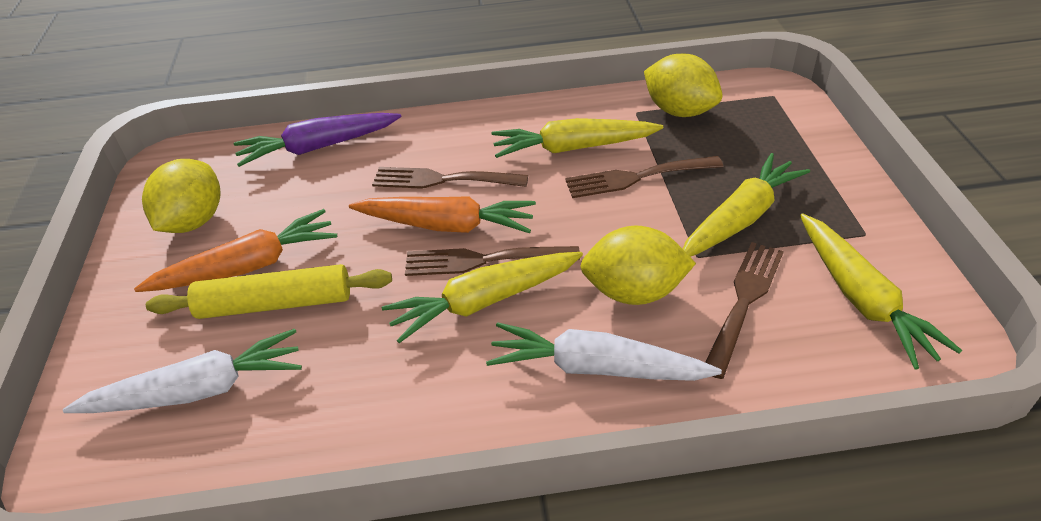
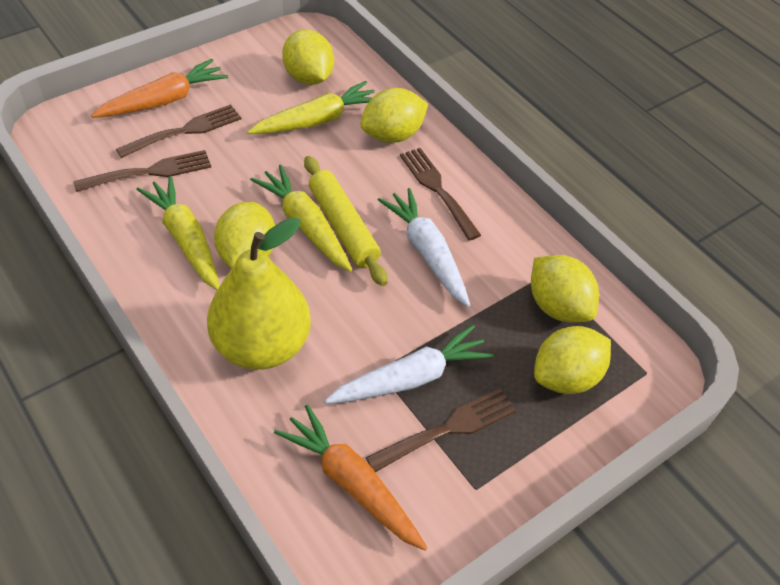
purple carrot: [233,113,401,167] = 1 -> none = 0
yellow carrot: [382,252,583,343] [492,118,663,158] [683,153,810,257] [800,213,962,369] = 4 -> [136,176,220,290] [247,81,375,134] [250,165,352,272] = 3
yellow lemon: [142,159,220,233] [580,226,696,305] [644,54,723,117] = 3 -> [214,202,275,269] [282,29,334,85] [360,88,428,143] [531,255,599,322] [534,326,611,394] = 5
yellow pear: none = 0 -> [207,217,311,370] = 1

